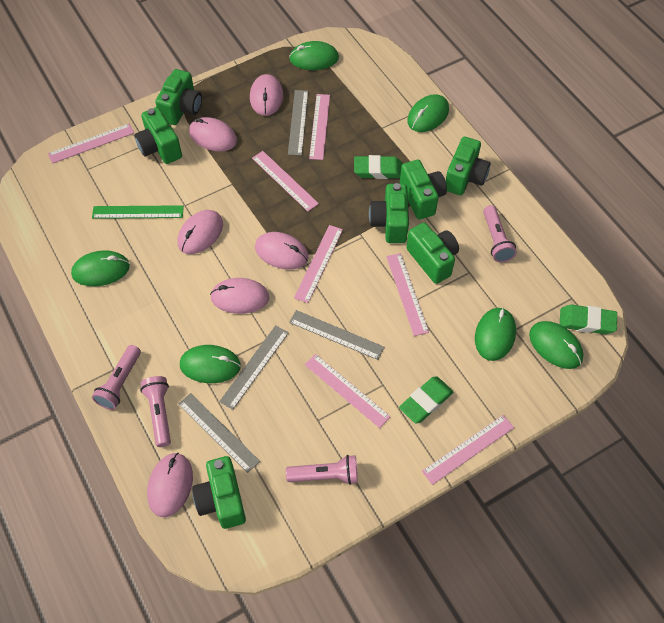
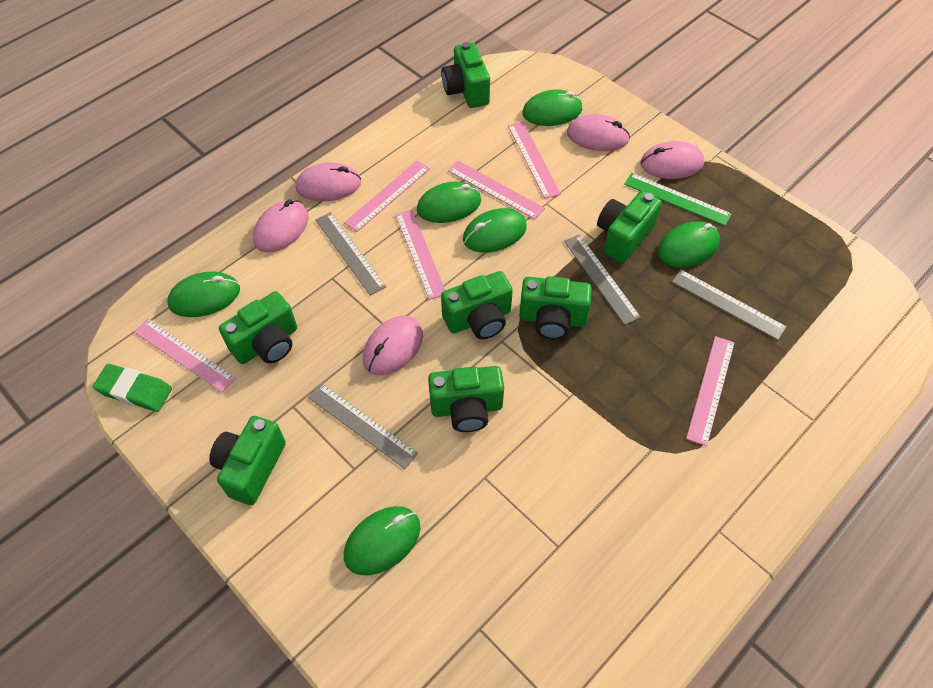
green eraser: [354,155,402,179] [399,376,454,424] [560,305,617,334] = 3 -> [93,364,172,412] = 1
pink flashlight: [92,345,141,410] [140,376,171,447] [286,455,358,485] [483,205,517,262] = 4 -> none = 0
pink mouse: [147,453,193,517] [178,210,223,254] [189,117,237,151] [210,278,269,314] [250,74,283,116] [255,232,309,270] = 6 -> [253,200,308,252] [295,162,361,201] [363,316,423,375] [567,114,630,151] [640,141,704,179] = 5
pink ruler: [48,124,134,164] [252,151,319,211] [294,225,343,303] [305,354,391,428] [309,94,330,160] [386,253,429,336] [422,415,514,485] = 7 -> [134,319,236,392] [344,160,430,232] [395,210,445,300] [448,161,545,219] [508,122,561,199] [686,336,735,446] = 6

